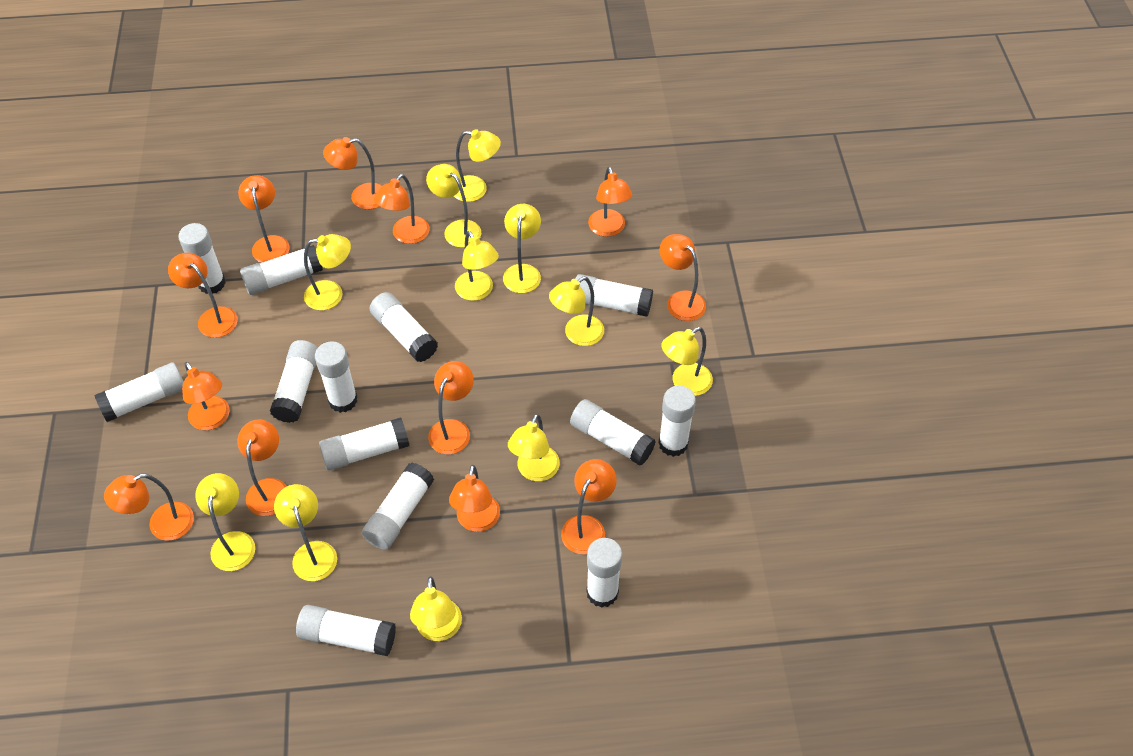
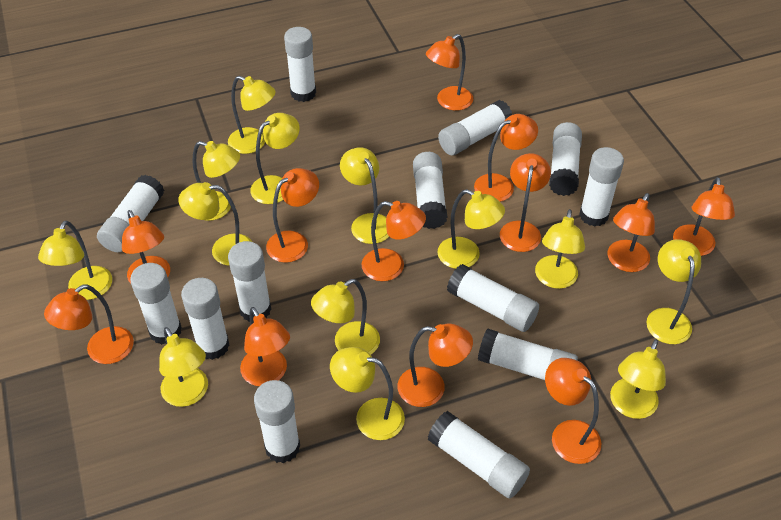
yellow lamp: [195,473,255,571] [274,484,337,581] [304,234,351,310] [410,576,462,641] [426,164,481,248] [454,129,501,202] [455,231,499,301] [503,204,541,293] [508,414,560,482] [549,277,604,346] [661,327,713,396] = 11 -> [38,221,112,300] [159,327,208,407] [178,182,252,266] [192,141,240,221] [228,76,276,154] [250,113,300,204] [311,279,380,355] [330,347,405,440] [340,147,389,244] [437,189,505,269] [535,209,585,289] [610,339,666,419] [646,239,701,344] = 13

